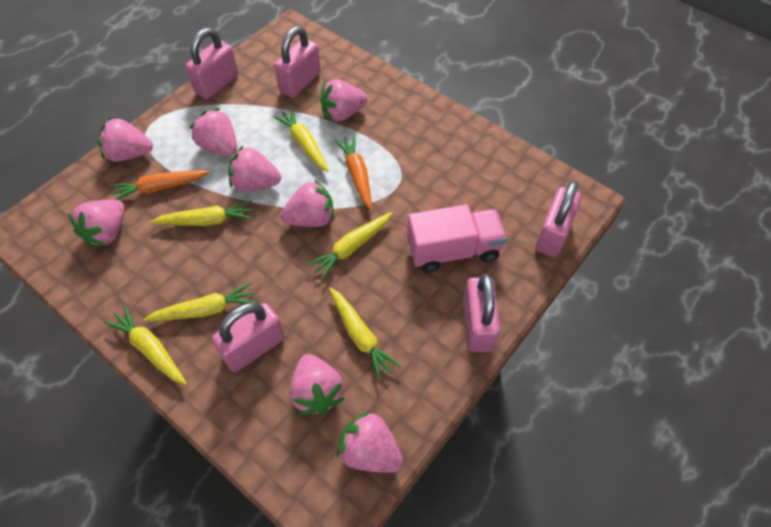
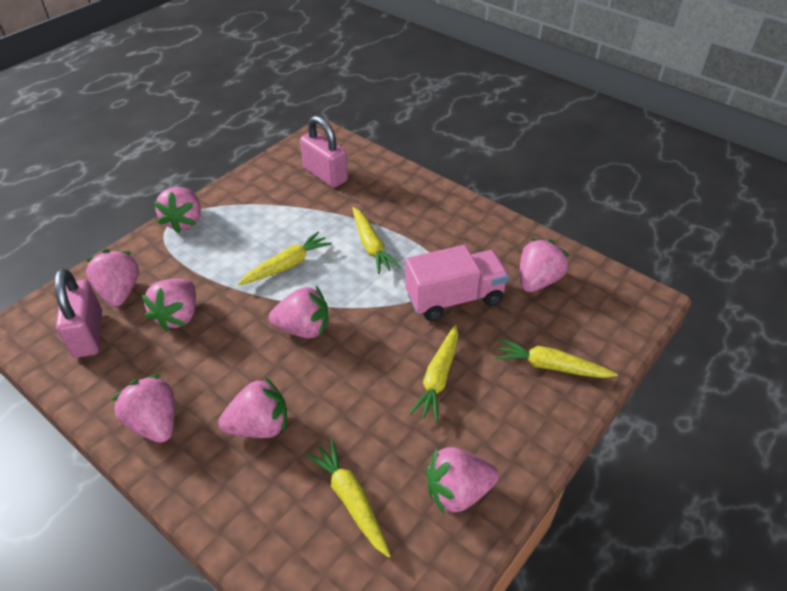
orange carrot: [110,170,209,200] [334,135,372,210] = 2 -> none = 0
pink padlock: [185,28,239,99] [212,302,285,372] [274,26,321,98] [463,274,500,352] [535,181,581,257] = 5 -> [54,269,102,358] [300,115,348,188] = 2
yellow carrot: [104,305,187,385] [143,282,256,321] [150,201,253,226] [273,108,329,172] [307,212,392,280] [329,287,401,381] = 6 -> [238,232,332,285] [306,439,391,558] [352,207,401,274] [409,325,458,422] [495,338,618,378] = 5

